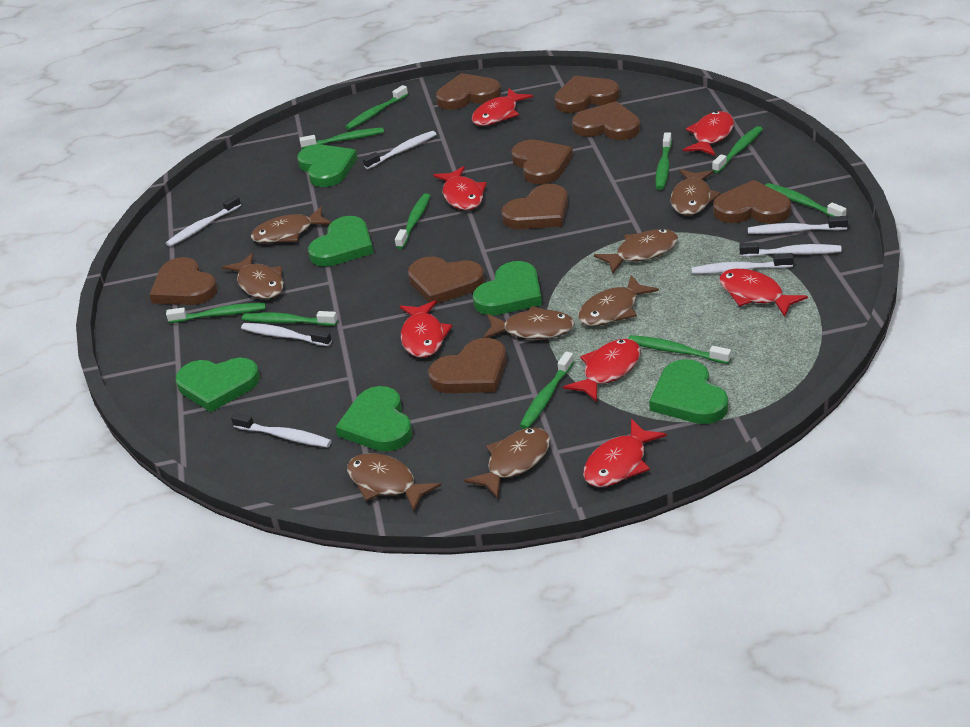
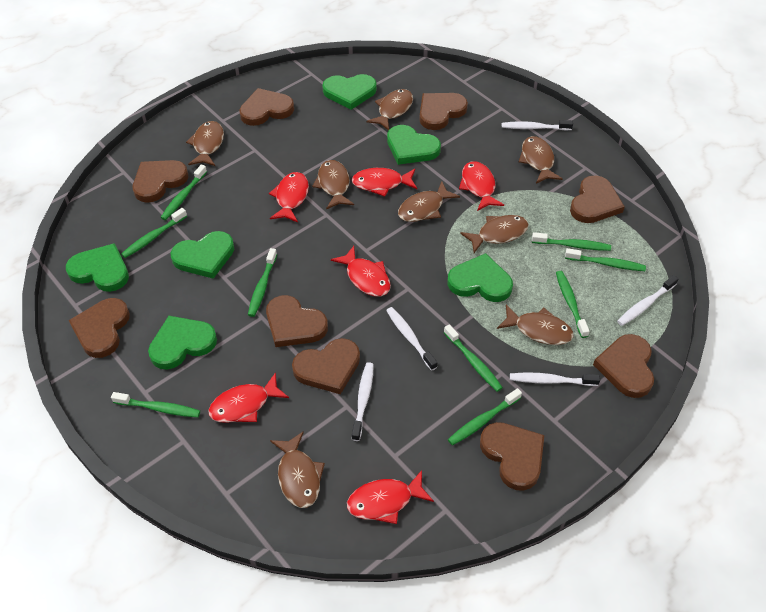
green toothbrush: [166,303,266,323] [242,311,338,326] [299,127,384,149] [345,85,408,130] [395,193,430,249] [520,352,574,429] [628,335,731,364] [656,133,672,190] [712,126,763,173] [765,183,846,217] = 10 -> [111,392,200,417] [121,208,187,258] [161,164,207,220] [248,248,277,317] [444,324,503,392] [448,388,522,445] [532,232,611,251] [556,271,590,338] [565,248,646,271] = 9
red fish: [400,300,452,358] [433,166,486,210] [472,88,533,126] [563,339,641,402] [583,419,667,487] [683,111,734,156] [719,269,808,317] = 7 -> [208,372,289,423] [269,172,309,223] [331,246,391,296] [347,470,434,524] [352,168,417,197] [459,161,504,211] = 6
white toothbrush: [166,195,241,247] [231,413,332,447] [241,323,332,346] [363,131,437,169] [691,253,794,274] [740,242,842,257] [748,216,848,234] = 7 -> [352,362,374,441] [386,307,437,371] [502,120,573,130] [510,373,600,386] [617,275,678,326] = 5

